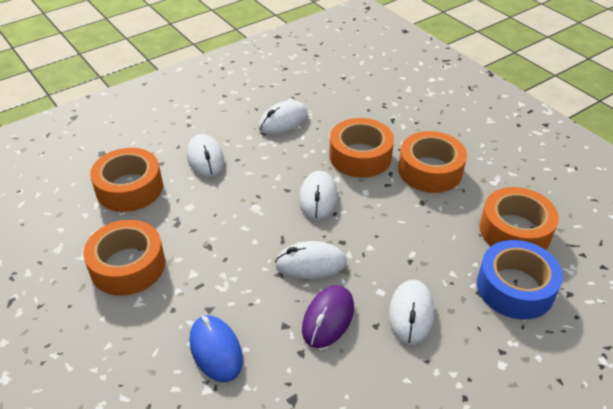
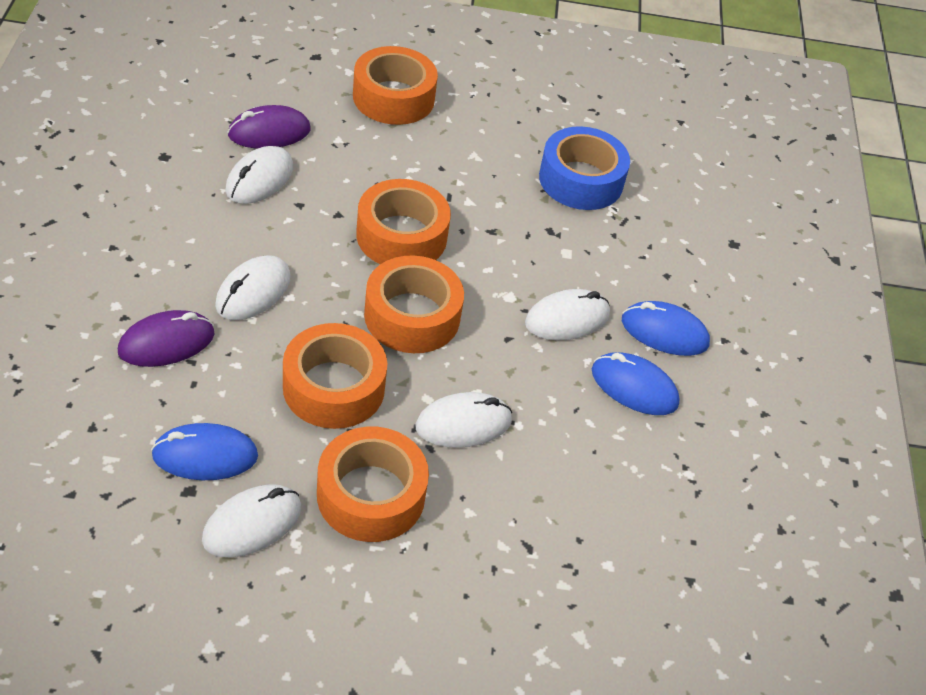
blue mouse: [190,315,243,382] = 1 -> [151,423,258,480] [592,352,680,415] [622,301,710,356] = 3
purple mouse: [302,285,354,348] = 1 -> [118,310,215,367] [227,105,310,148] = 2

